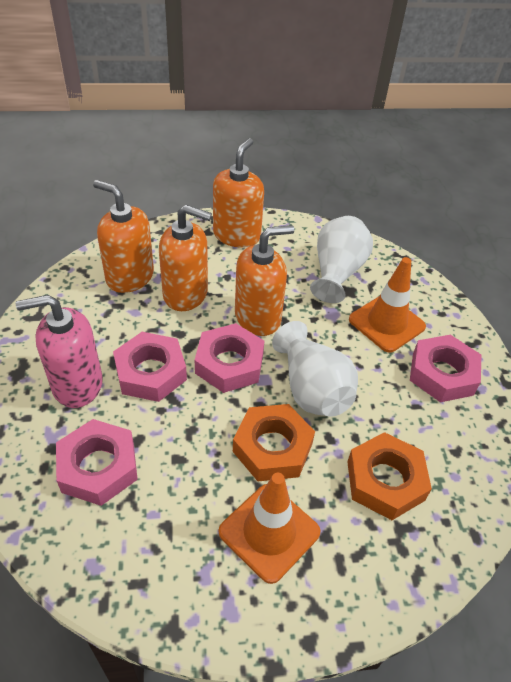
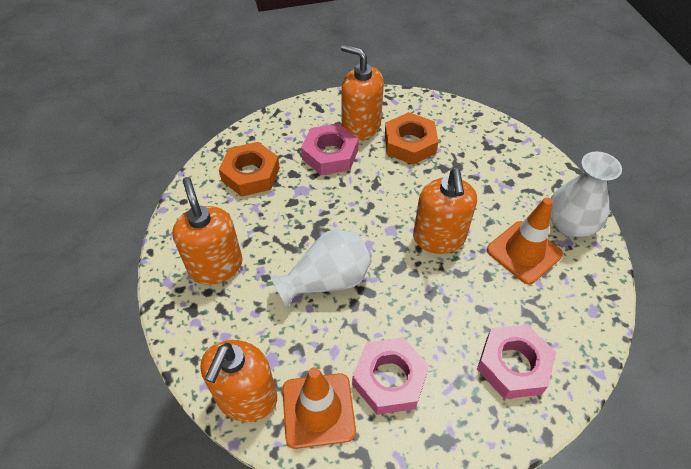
pink nut: [56,419,138,506] [113,332,187,402] [195,323,264,393] [410,335,481,402] = 4 -> [301,124,359,175] [352,337,430,415] [477,324,556,399] = 3
pink soap dispenser: [16,295,103,408] = 1 -> none = 0

